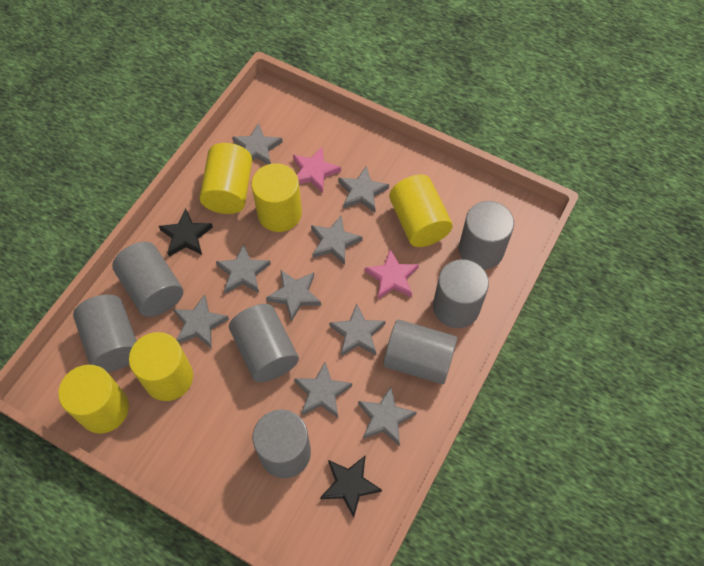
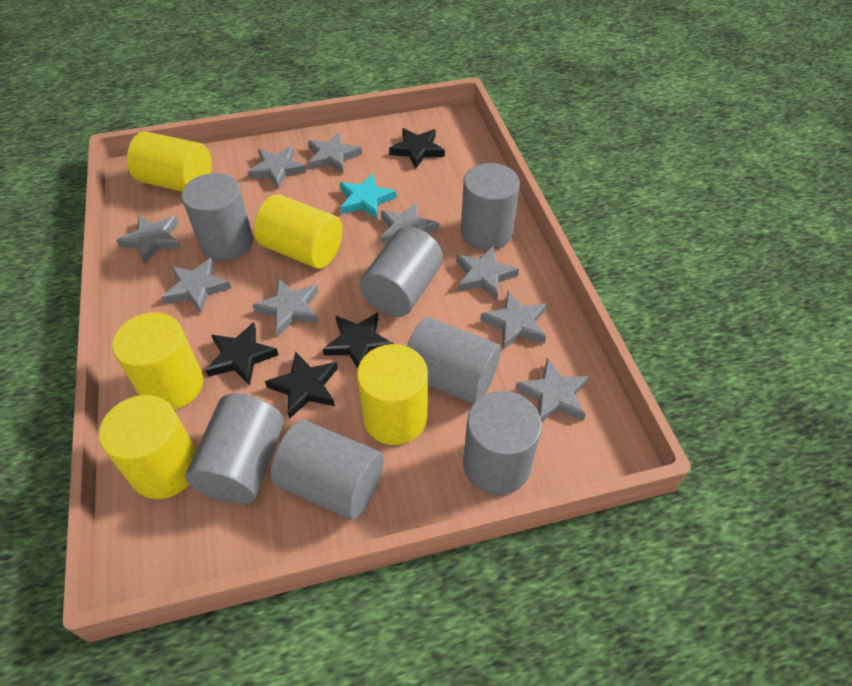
black star: [159,209,213,257] [320,455,382,518] = 2 -> [205,322,279,386] [265,351,338,419] [323,312,394,369] [389,128,445,169] = 4
pink star: [293,146,341,193] [365,249,419,299] = 2 -> none = 0
turquoise star: none = 0 -> [340,174,397,219] = 1

